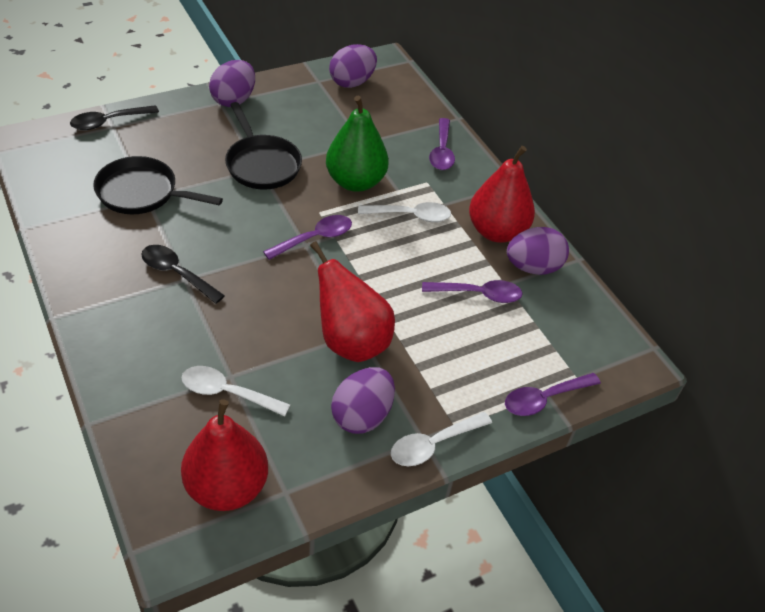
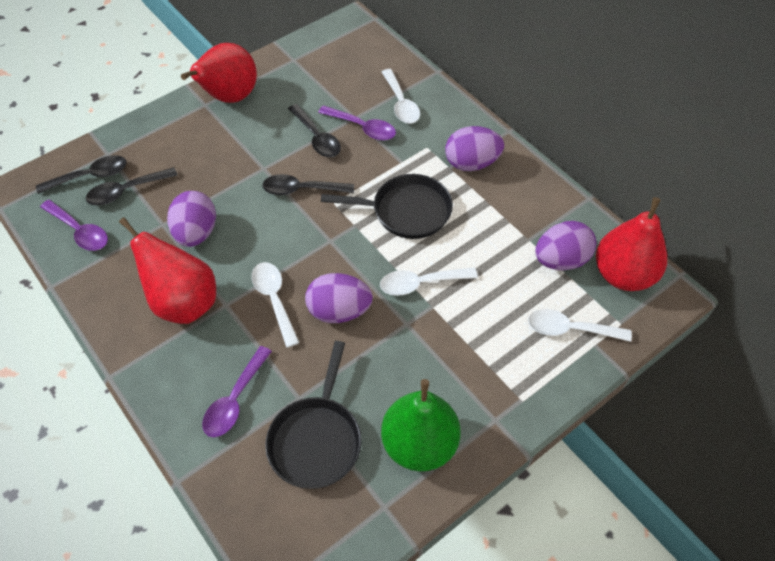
black spoon: [70,105,159,130] [141,245,225,304] = 2 -> [36,155,126,194] [86,167,178,205] [262,174,354,196] [288,104,341,157] = 4
purple spoon: [263,215,352,260] [422,280,523,303] [429,118,455,170] [505,373,601,416] = 4 -> [40,200,108,251] [202,346,272,437] [318,105,396,141] = 3
white spoon: [181,366,290,416] [358,202,451,222] [391,412,492,466] = 3 -> [251,262,299,348] [380,267,478,296] [382,69,420,124] [528,309,632,342] = 4

